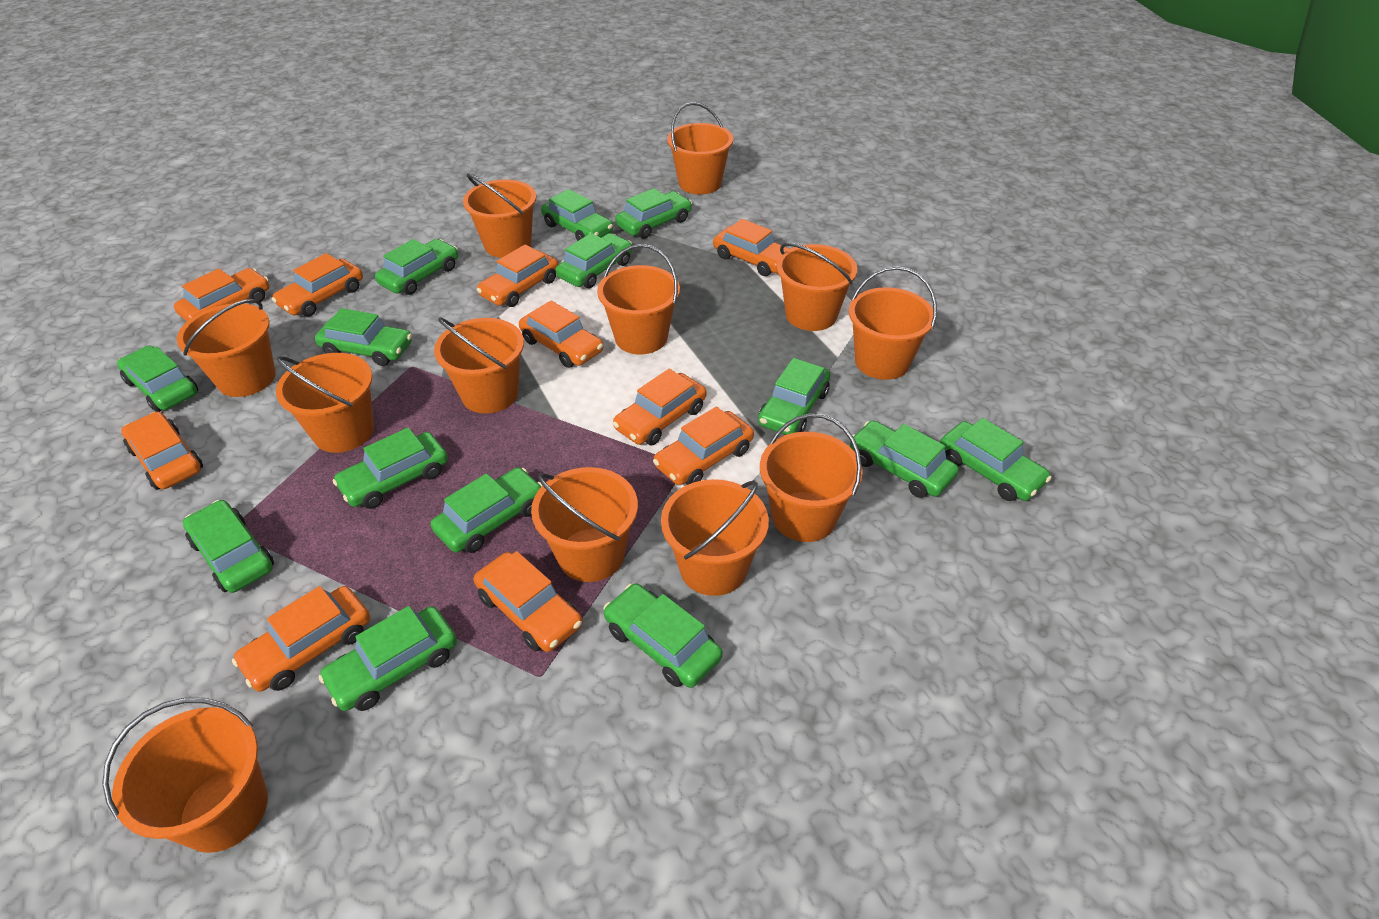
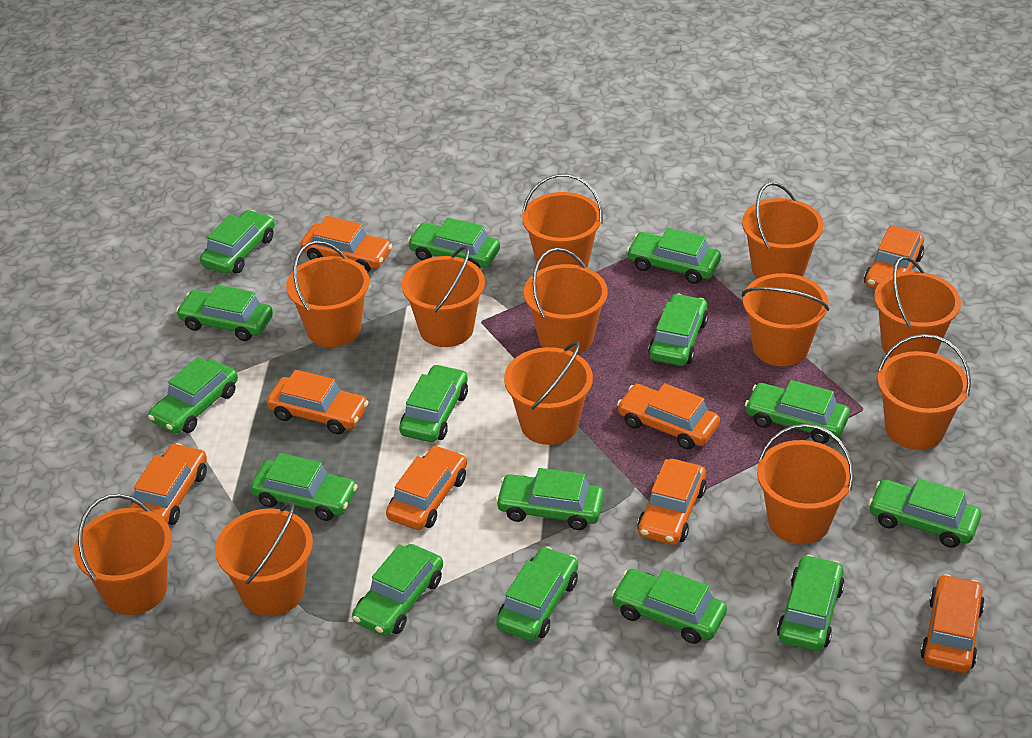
green car: [117,345,198,412] [183,500,274,593] [315,308,412,366] [318,606,457,711] [333,428,448,509] [375,239,458,295] [431,467,543,553] [541,189,613,241] [556,233,632,288] [603,583,723,688] [615,188,692,239] [758,358,830,435] [850,420,959,498] [940,418,1051,501] = 14 -> [148,357,238,434] [176,285,273,341] [200,210,275,274] [250,453,358,521] [352,544,443,636] [399,364,468,442] [408,218,500,268] [495,468,604,530] [496,547,578,641] [611,569,727,644] [627,228,721,284] [648,294,708,366] [745,380,850,444] [777,555,845,651] [869,478,981,548] = 15
orange car: [121,411,203,490] [174,268,269,321] [232,586,370,692] [272,253,363,317] [474,551,583,652] [477,245,559,307] [519,300,603,368] [613,369,707,445] [653,407,754,485] [713,219,790,276] = 10 -> [129,443,207,525] [267,370,368,435] [300,216,392,273] [386,445,467,530] [617,383,720,450] [637,459,707,545] [864,225,924,289] [920,574,985,673] = 8

